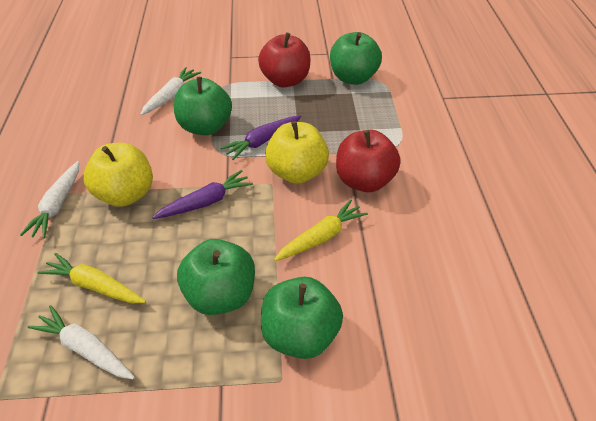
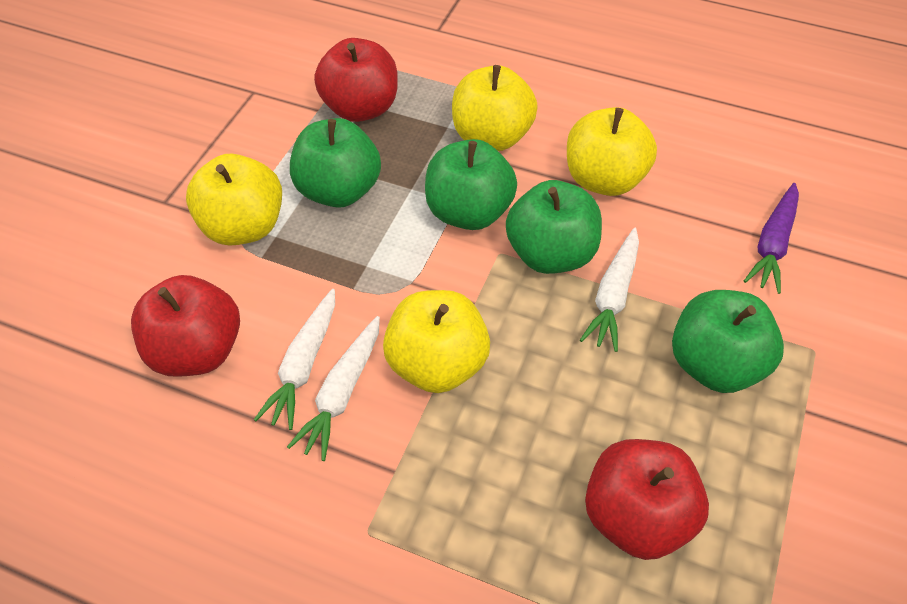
purple carrot: [152,170,253,219] [220,115,302,160] = 2 -> [744,183,799,294] = 1
red apple: [258,32,310,87] [336,130,401,192] = 2 -> [131,275,240,377] [314,38,398,122] [585,439,709,560] = 3
yellow apple: [84,143,153,207] [265,121,329,184] = 2 -> [186,154,282,245] [383,290,490,393] [452,65,538,151] [567,107,657,196] = 4
yellow carrot: [37,253,146,303] [274,200,368,261] = 2 -> none = 0

